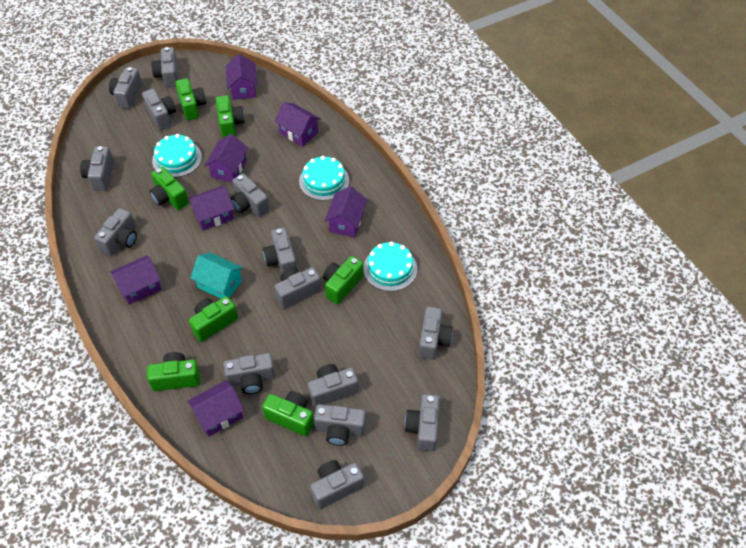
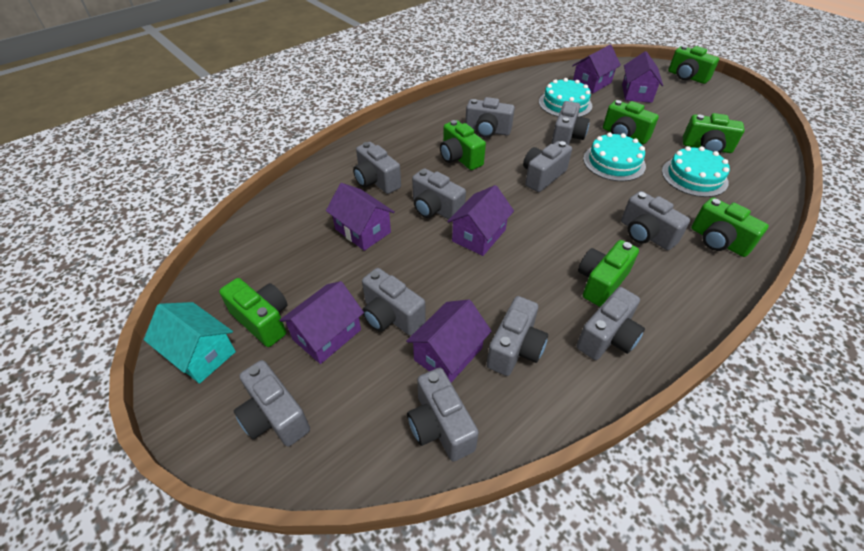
grey camera: [80,146,114,191] [94,208,137,256] [109,67,142,109] [142,89,176,131] [151,47,178,88] [223,353,275,394] [231,174,270,217] [263,228,297,274] [274,267,321,309] [308,364,359,407] [310,460,364,509] [314,404,366,446] [405,394,440,451] [418,307,453,360] = 14 -> [234,360,310,447] [353,142,401,194] [362,268,426,336] [407,368,479,461] [412,168,466,220] [465,97,515,138] [486,296,548,376] [523,141,572,192] [551,101,590,145] [576,287,645,360] [621,191,690,250] = 11
purple house: [110,255,162,305] [187,380,244,437] [188,186,234,231] [204,134,248,183] [225,54,258,100] [274,102,321,147] [325,186,367,238] = 7 -> [279,281,364,364] [326,183,395,251] [406,300,492,382] [447,185,514,256] [572,45,621,93] [622,51,663,103] = 6

